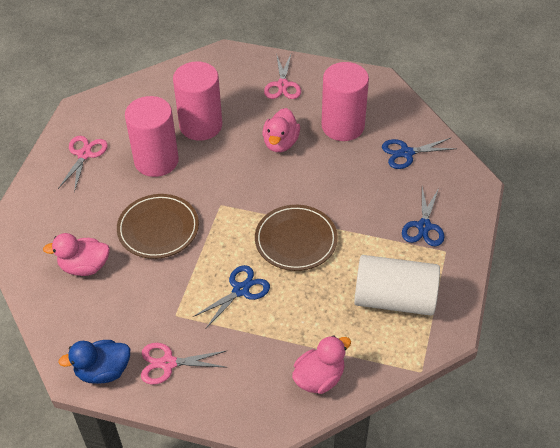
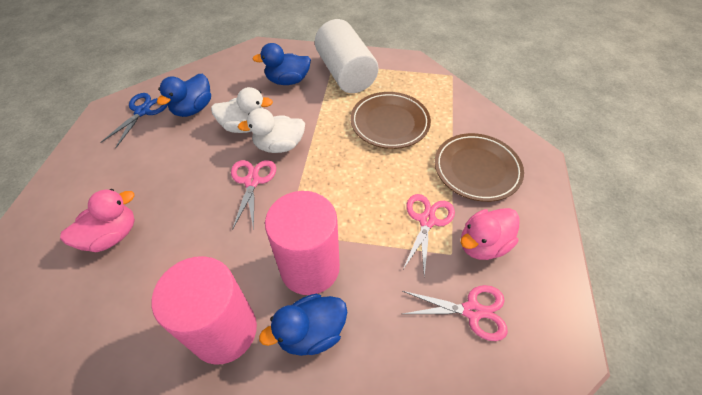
blue duck: [58,340,130,384] = 1 -> [157,74,211,117] [252,43,311,85] [259,294,347,356] = 3
blue scissors: [193,265,270,329] [382,138,457,169] [402,187,445,247] = 3 -> [100,93,168,148] = 1
pink cylinder: [125,96,179,177] [173,62,222,141] [321,62,369,141] = 3 -> [152,256,257,365] [265,191,340,295] = 2
pink duck: [43,233,110,276] [263,108,300,152] [292,335,351,394] = 3 -> [60,189,135,252] [460,208,520,260] = 2
white duck: none = 0 -> [211,87,273,133] [238,108,305,153] = 2

